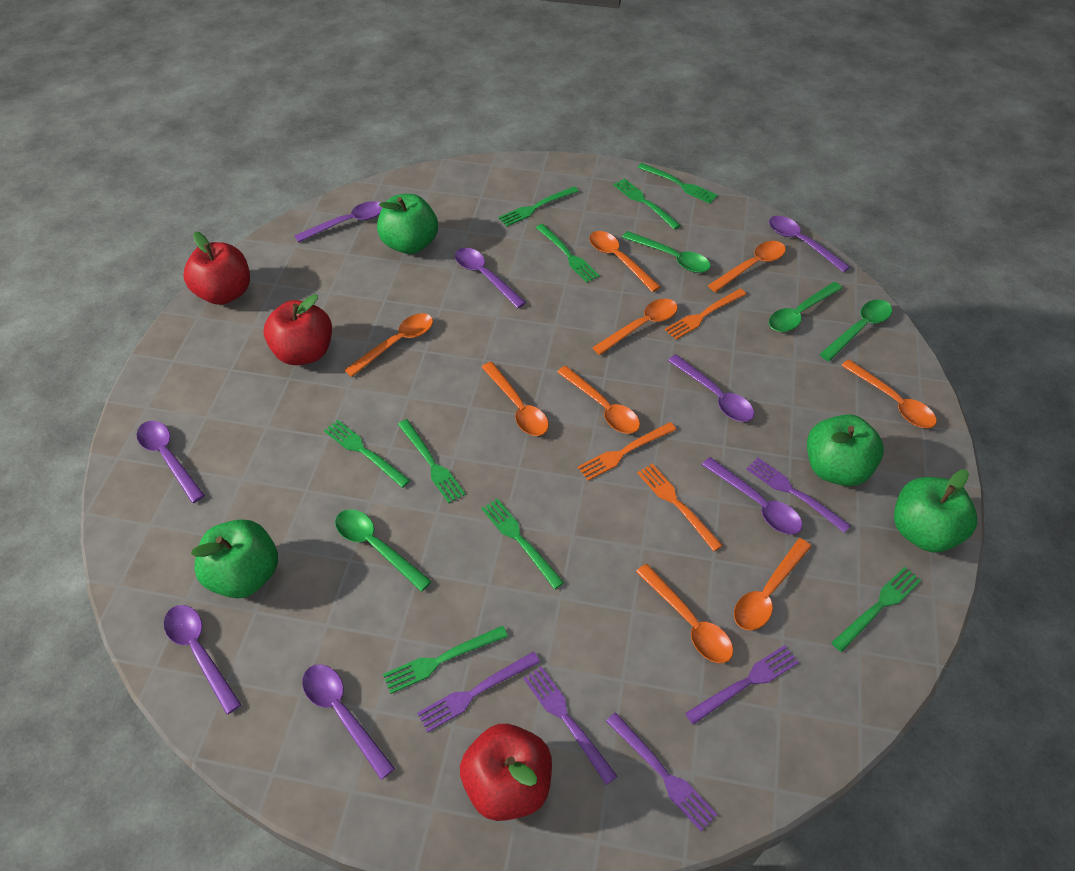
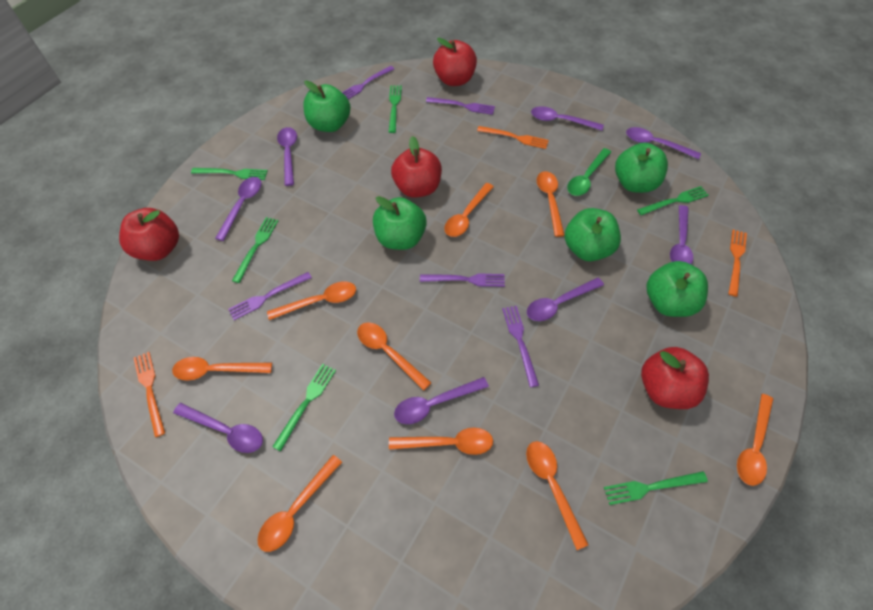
green apple: [191,519,278,598] [377,194,438,254] [807,414,884,486] [894,469,977,552] = 4 -> [303,80,351,132] [373,196,427,250] [565,208,621,261] [615,143,668,193] [647,261,708,317] = 5
green fork: [324,420,410,488] [383,626,508,694] [398,419,465,503] [482,499,564,589] [498,186,579,227] [536,224,600,283] [613,178,681,230] [637,163,718,204] [831,567,921,652] = 9 -> [191,168,268,180] [232,217,278,283] [272,364,336,451] [389,85,402,133] [604,471,708,505] [637,186,709,215] = 6
green spoon: [335,509,432,592] [622,231,711,273] [769,282,843,332] [820,299,892,361] = 4 -> [567,148,611,196] = 1
red apple: [183,232,250,305] [264,294,332,365] [460,724,552,821] = 3 -> [119,208,179,261] [391,136,442,198] [433,38,477,86] [641,347,709,409] = 4

